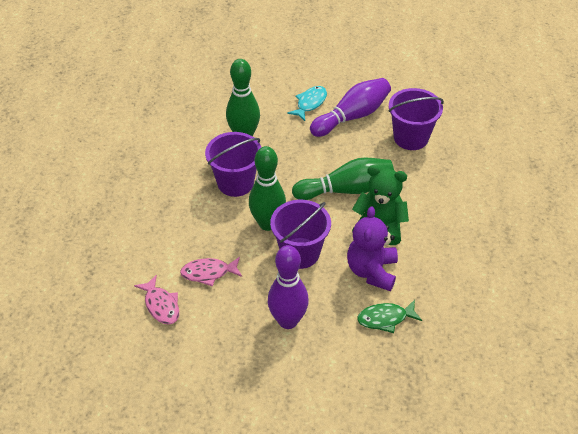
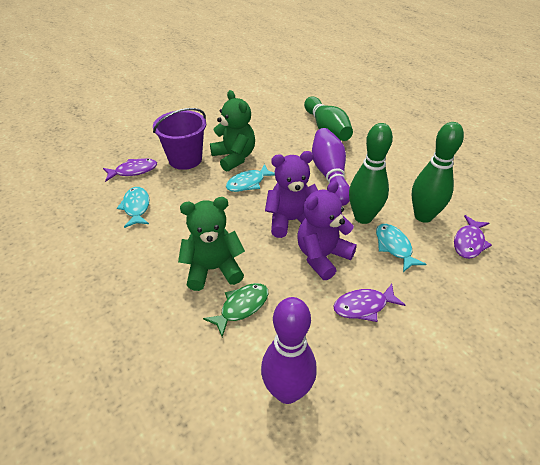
green teddy bear: [352,165,409,245] = 1 -> [178,197,245,291] [210,90,255,172] = 2
pink fish: [134,275,179,325] [180,257,242,286] = 2 -> none = 0
purple bucket: [205,132,261,197] [270,200,331,269] [388,88,444,150] = 3 -> [153,108,206,170] = 1
purple fish: none = 0 -> [103,158,157,182] [333,284,405,322] [454,215,492,259] = 3
purple teddy bear: [347,206,398,291] = 1 -> [265,151,318,238] [297,181,357,280] = 2
turquoise fish: [287,86,327,121] = 1 -> [117,187,150,228] [226,164,275,192] [376,224,426,272] = 3

